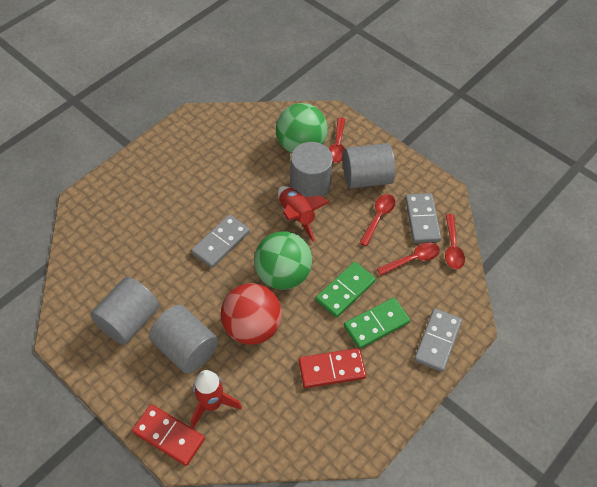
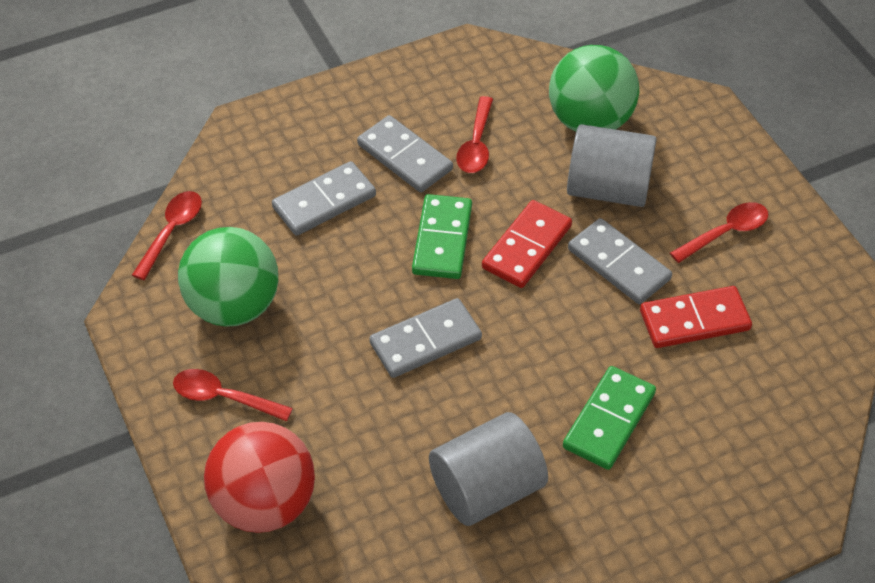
grey cylinder: [90,277,159,345] [149,305,218,374] [290,142,333,197] [343,143,395,189] = 4 -> [429,412,548,526] [567,124,657,207] = 2
grey domino: [191,215,250,268] [405,193,441,243] [414,308,462,372] = 3 -> [272,161,376,236] [357,115,453,192] [369,298,482,378] [568,218,672,304] = 4
red rocket: [191,370,242,428] [278,186,330,242] = 2 -> none = 0

